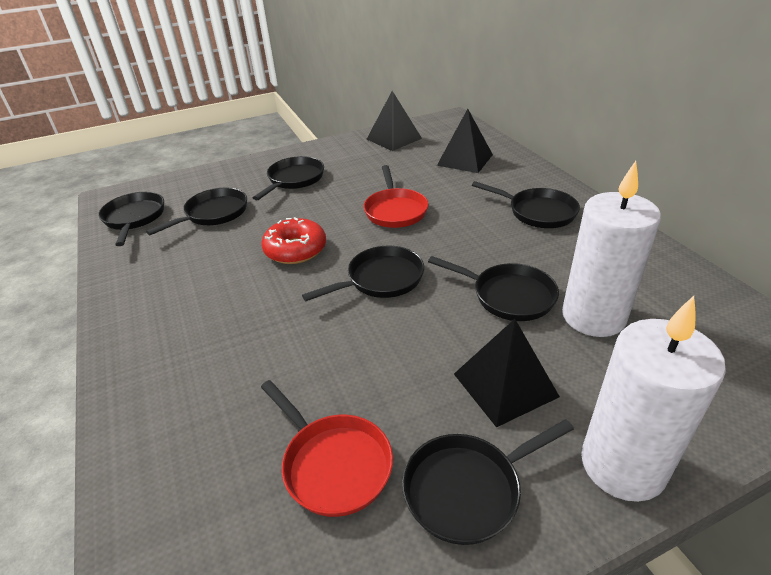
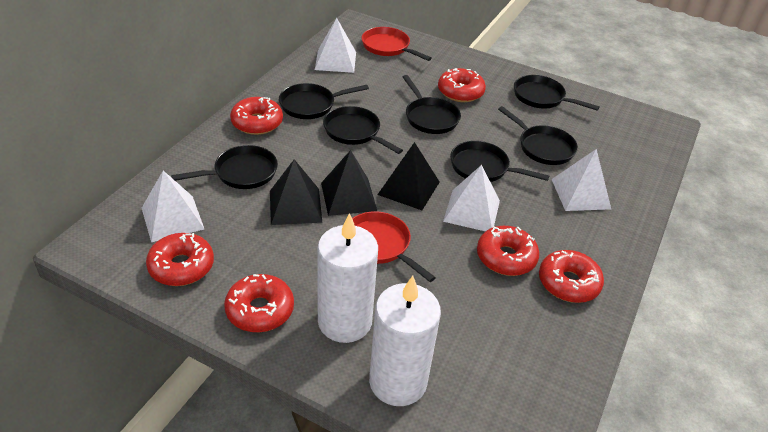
red donut: [261,217,326,264] = 1 -> [146,233,214,286] [224,274,294,332] [230,97,283,135] [438,68,486,102] [477,226,539,276] [539,250,604,303] = 6
white pyramid: none = 0 -> [142,171,204,242] [315,18,356,73] [443,165,500,231] [551,149,611,211] = 4

